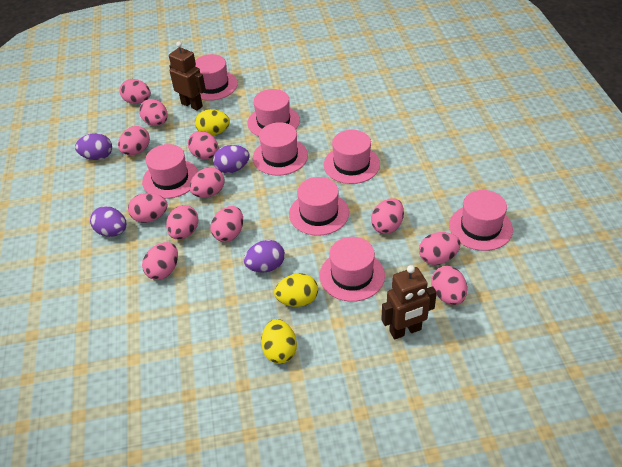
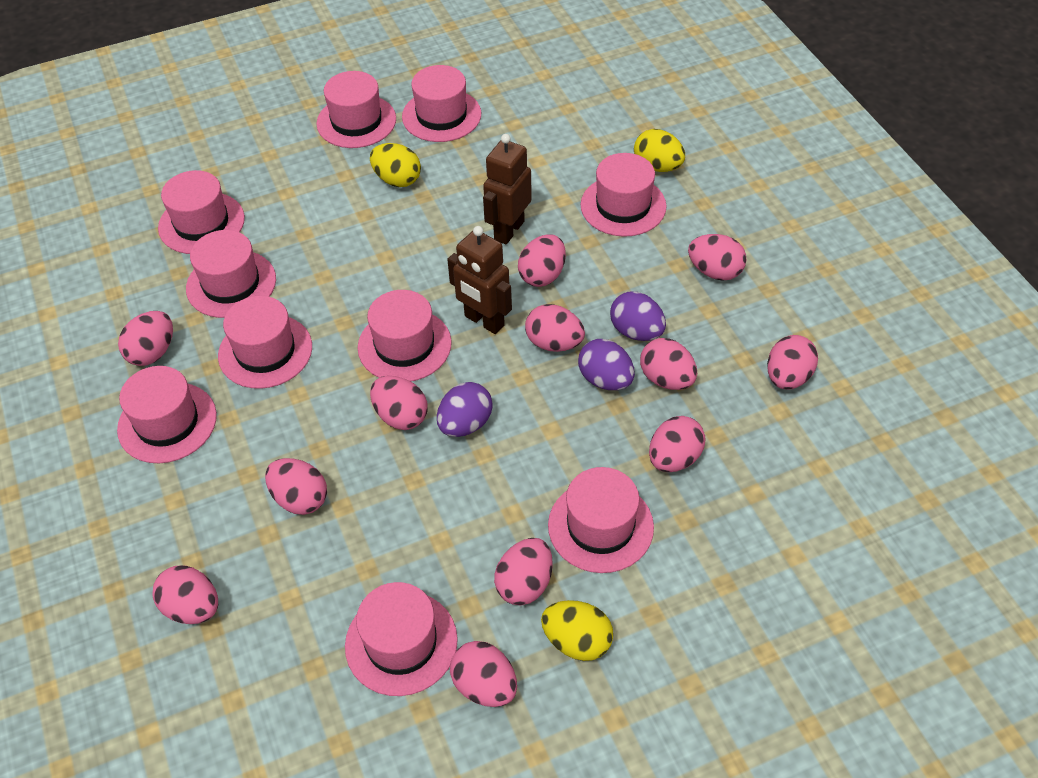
pink hat: [142,144,198,199] [195,54,238,101] [248,89,300,137] [253,122,308,176] [289,177,349,236] [320,237,385,302] [324,130,380,184] [449,190,513,251] = 8 -> [117,366,217,463] [158,170,245,254] [186,230,276,318] [218,296,312,389] [316,71,396,148] [345,582,458,696] [358,290,452,381] [402,65,481,142] [548,467,654,573] [581,153,666,237] = 10
purple egg: [75,133,112,160] [90,206,127,237] [213,145,250,173] [244,240,285,273] = 4 -> [437,382,493,437] [578,339,635,390] [610,291,666,341] = 3

